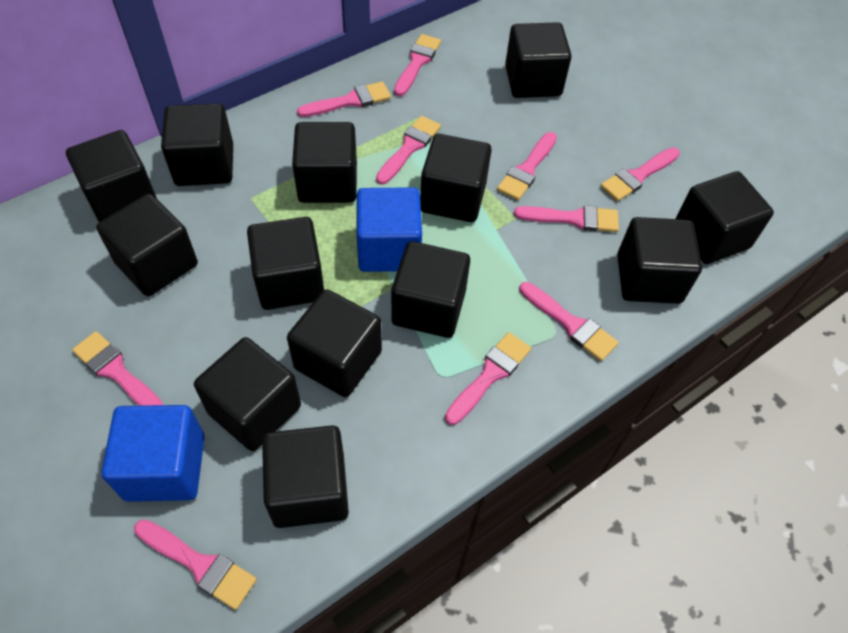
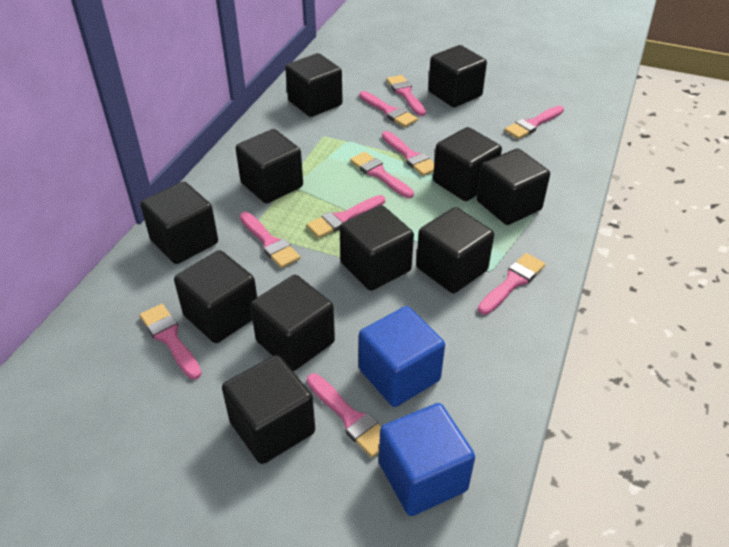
black cube: [66,130,157,222] [96,194,198,297] [161,103,233,186] [194,337,301,451] [247,217,324,310] [262,425,349,528] [287,289,382,397] [292,122,357,203] [391,241,470,338] [420,134,492,222] [505,22,572,98] [617,217,702,304] [676,171,774,264] = 13 -> [140,182,218,264] [174,250,257,343] [222,355,315,464] [236,129,303,204] [250,275,335,371] [285,53,343,117] [340,205,414,291] [416,207,494,293] [428,45,487,107] [433,127,502,201] [477,148,550,225] = 11

